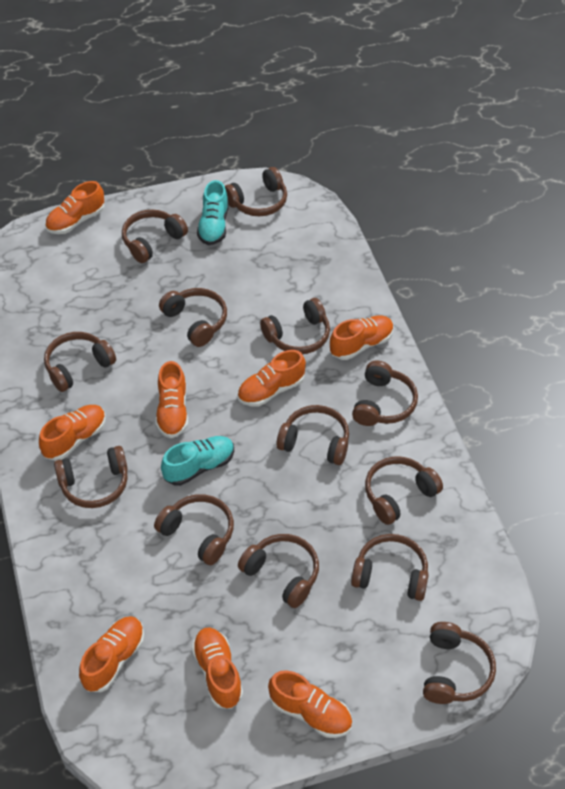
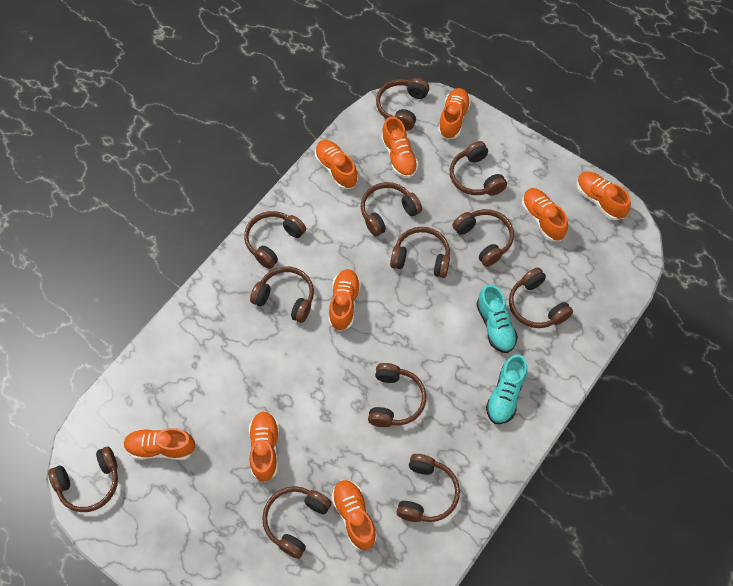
brown headphones: [44,332,116,392] [54,446,128,508] [122,210,188,263] [154,494,234,565] [159,288,227,347] [225,167,287,216] [238,534,319,608] [260,298,330,354] [276,405,349,465] [351,534,429,601] [352,360,418,426] [365,456,443,525] [423,622,496,704] = 13 -> [48,447,118,512] [244,211,306,269] [250,266,314,323] [262,486,332,559] [361,182,422,236] [368,363,426,427] [376,78,429,130] [390,227,450,278] [396,454,460,522] [450,141,507,196] [452,209,514,267] [509,267,573,328] = 12
orange shoe: [39,405,106,461] [45,181,105,234] [79,616,144,692] [156,361,188,438] [191,627,243,709] [237,350,306,407] [268,670,352,738] [330,315,394,360] = 8 -> [124,428,195,460] [249,411,279,482] [315,140,358,189] [329,269,361,331] [331,480,377,550] [381,117,419,178] [438,88,471,139] [522,188,568,241] [577,171,631,220] = 9

